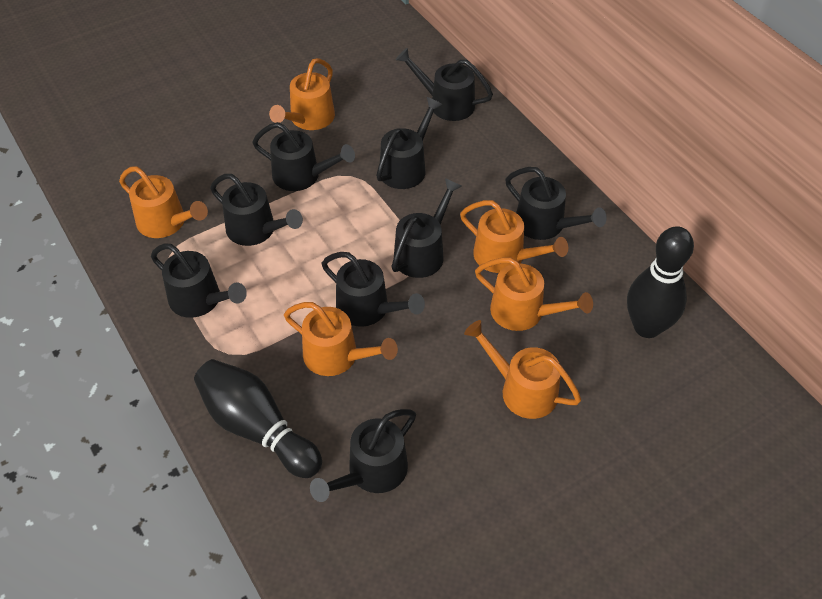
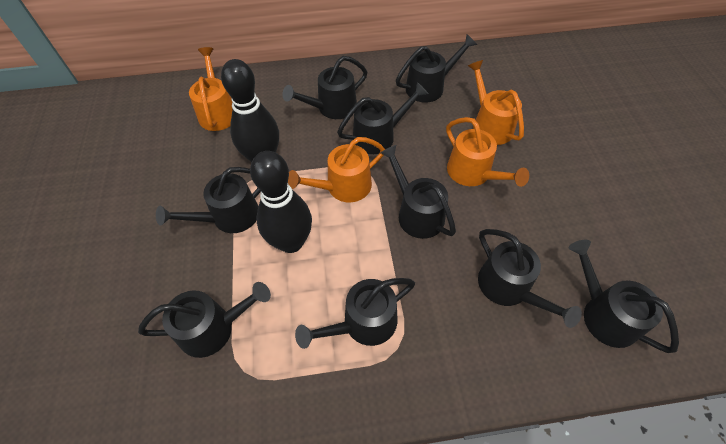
orange watering can: [119,166,208,238] [269,58,335,130] [284,302,398,376] [460,200,568,273] [464,320,581,419] [475,258,593,331] = 6 -> [189,47,233,131] [288,137,385,202] [446,117,529,187] [468,60,524,145] = 4

